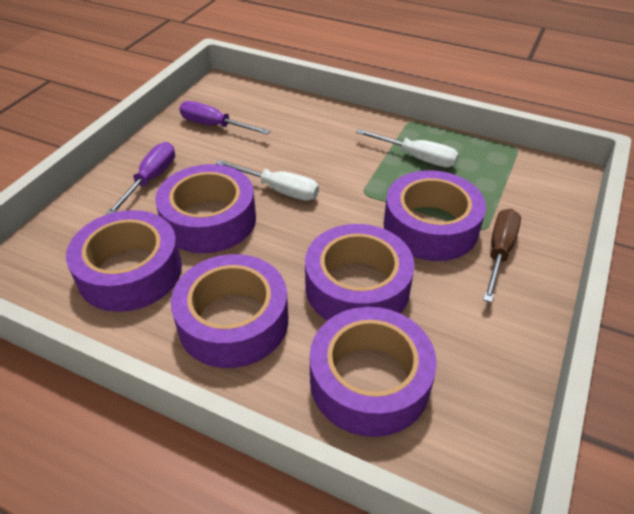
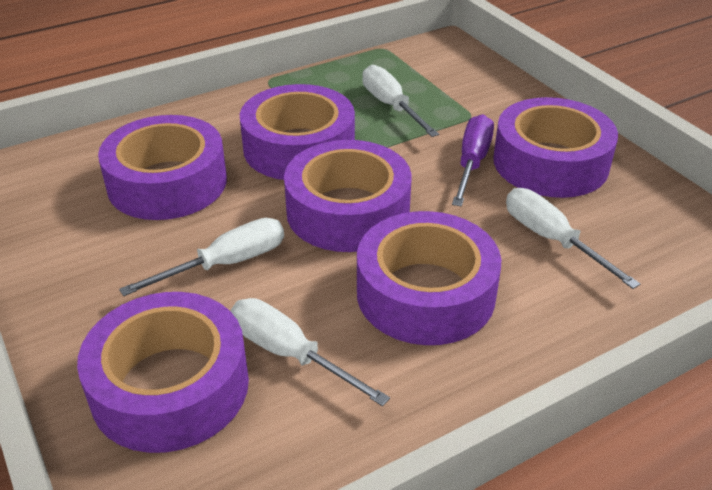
brown screwdriver: [483,209,521,303] = 1 -> none = 0
purple screwdriver: [106,142,175,215] [179,101,270,135] = 2 -> [452,114,494,207] = 1
white screwdriver: [216,160,319,201] [356,129,459,167] = 2 -> [119,218,284,296] [231,298,390,406] [362,65,439,137] [506,188,640,289] = 4

